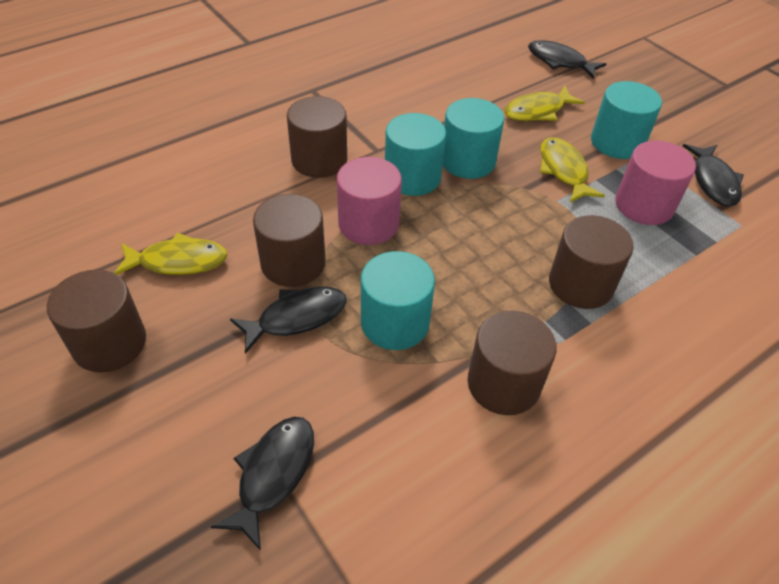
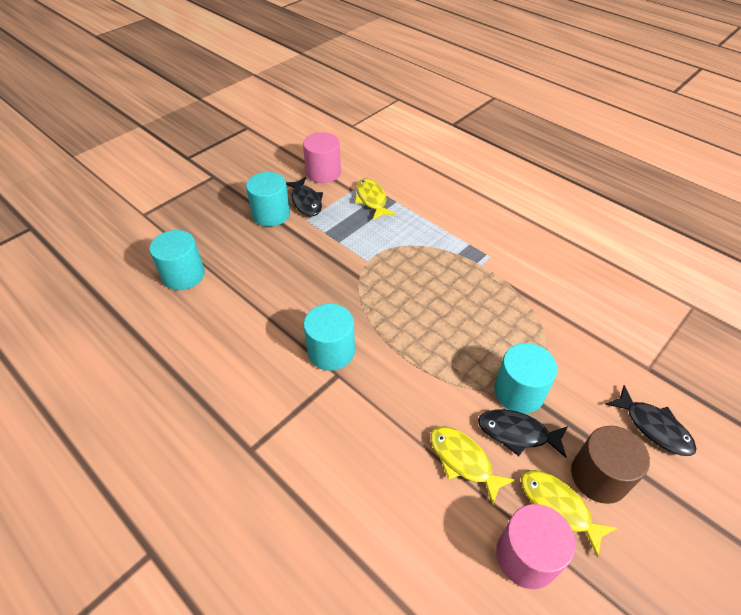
black fish: [211,417,314,551] [230,287,347,354] [528,40,606,79] [683,144,744,207] = 4 -> [286,177,323,216] [478,409,568,458] [605,385,697,456] = 3
brown cylinder: [47,270,146,373] [253,194,326,287] [287,96,347,178] [468,310,557,415] [549,215,634,309] = 5 -> [571,426,650,504] = 1

